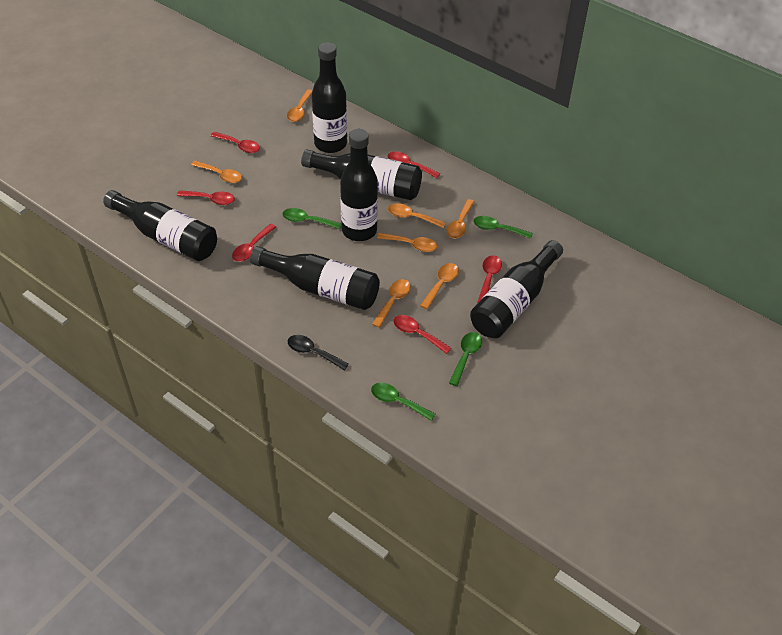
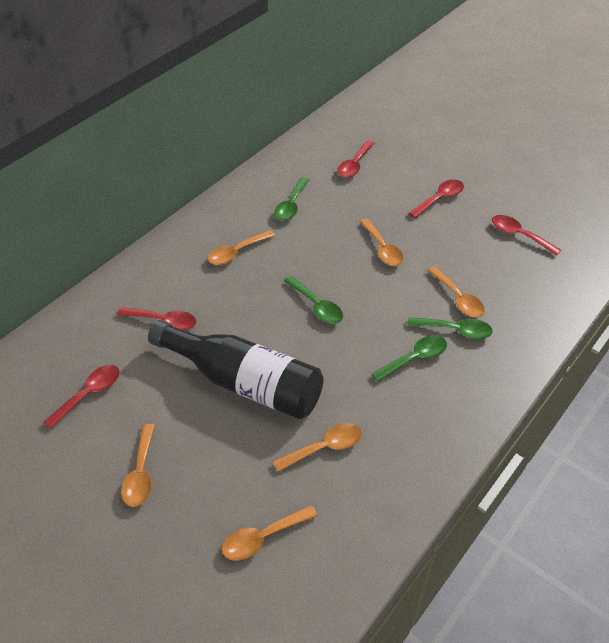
black bottle: [103,190,217,261] [250,246,380,310] [301,149,422,200] [312,42,347,153] [340,129,378,241] [470,240,563,338] = 6 -> [148,320,323,419] = 1
black spoon: [288,335,349,370] = 1 -> none = 0
orange spoon: [191,160,242,183] [287,89,313,122] [372,279,411,328] [377,233,437,252] [388,203,446,228] [420,263,459,309] [447,199,475,238] = 7 -> [121,424,155,507] [208,230,275,265] [222,505,317,561] [273,423,362,472] [359,218,403,266] [427,266,485,317] = 6
red spoon: [177,190,235,205] [211,132,260,153] [232,224,276,262] [388,152,440,178] [394,315,451,354] [477,255,502,303] = 6 -> [43,365,120,429] [117,307,196,331] [337,140,375,178] [409,179,464,218] [492,215,561,256] = 5

